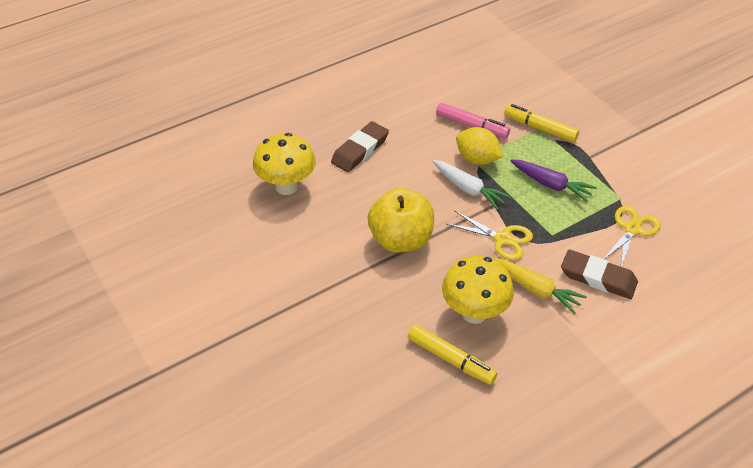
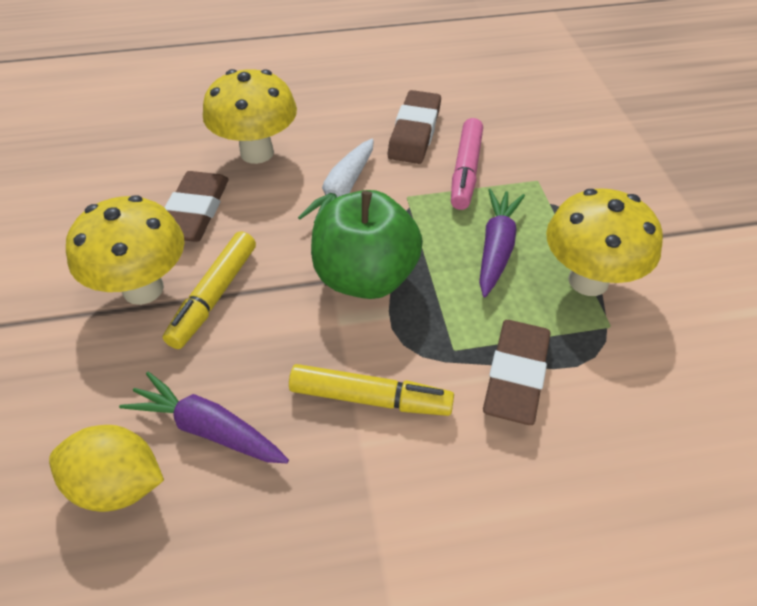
brown eraser: [331,121,389,172] [561,250,638,299] = 2 -> [164,171,229,242] [388,90,441,164] [483,320,551,425] = 3
green apple: none = 0 -> [311,190,423,299] = 1
purple carrot: [511,160,597,202] = 1 -> [119,372,289,463] [479,189,525,297] = 2
yellow apple: [368,188,434,253] = 1 -> none = 0
yellow carrot: [493,258,587,314] = 1 -> none = 0
yellow mushroom: [253,133,316,195] [442,256,514,324] = 2 -> [66,195,184,305] [203,69,297,164] [546,188,663,296] = 3
yellow scissors: [447,210,533,260] [604,206,661,267] = 2 -> none = 0

